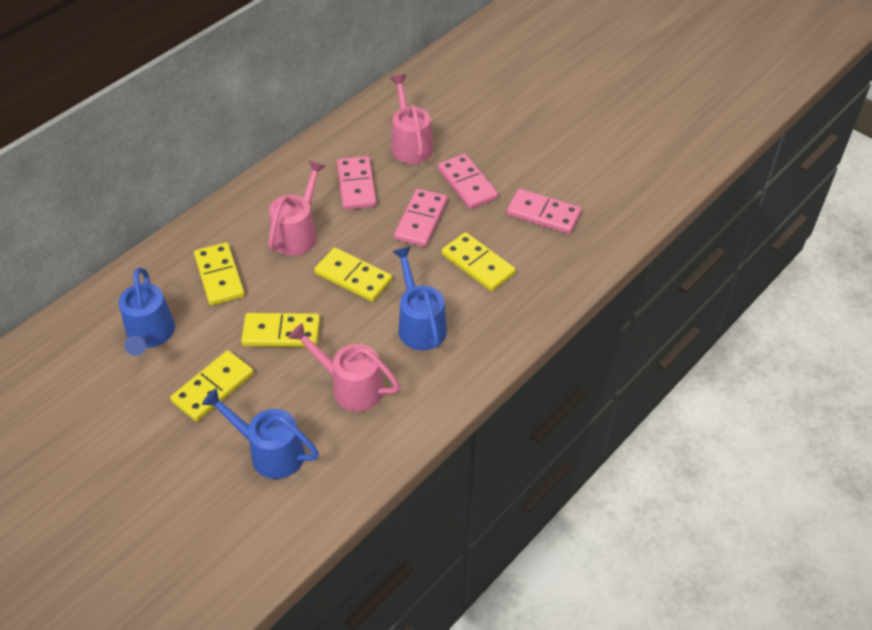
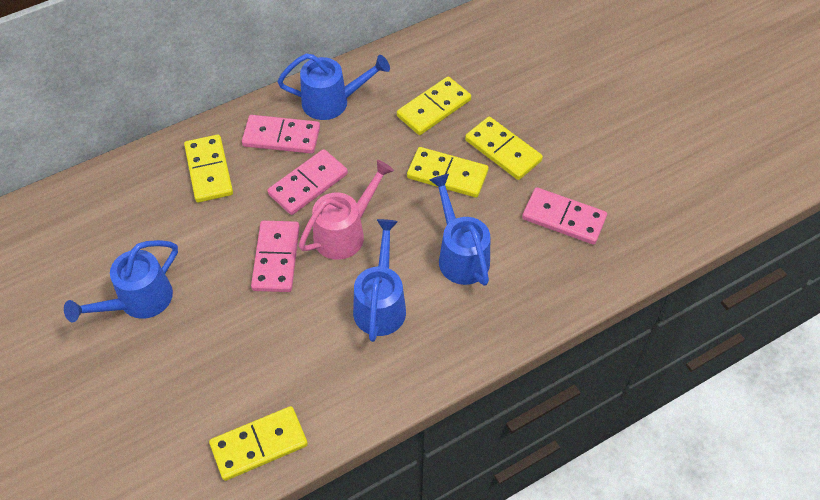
blue watering can: [119,268,175,356] [202,388,319,479] [392,247,447,350] = 3 -> [64,240,178,322] [277,53,390,120] [353,219,406,342] [430,174,490,286] = 4
pink watering can: [268,161,325,256] [288,323,400,411] [390,74,433,164] = 3 -> [299,160,394,260] = 1

